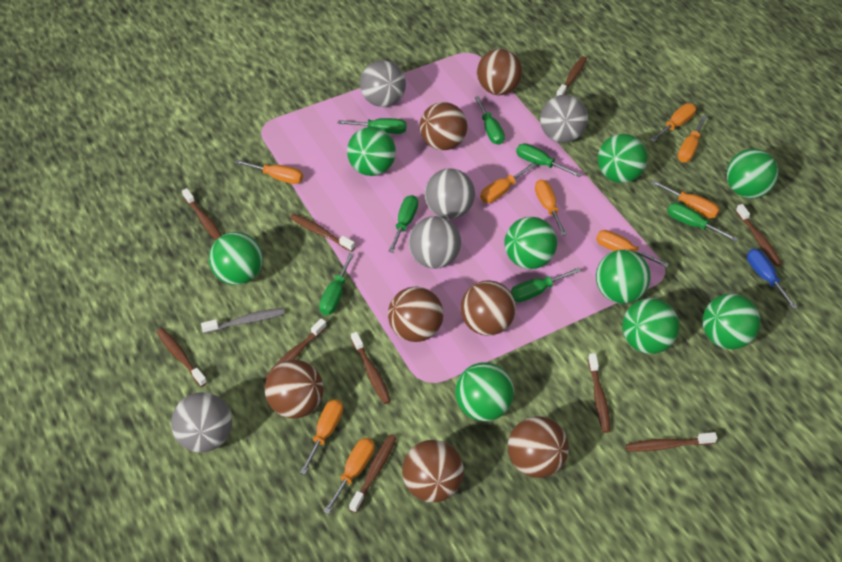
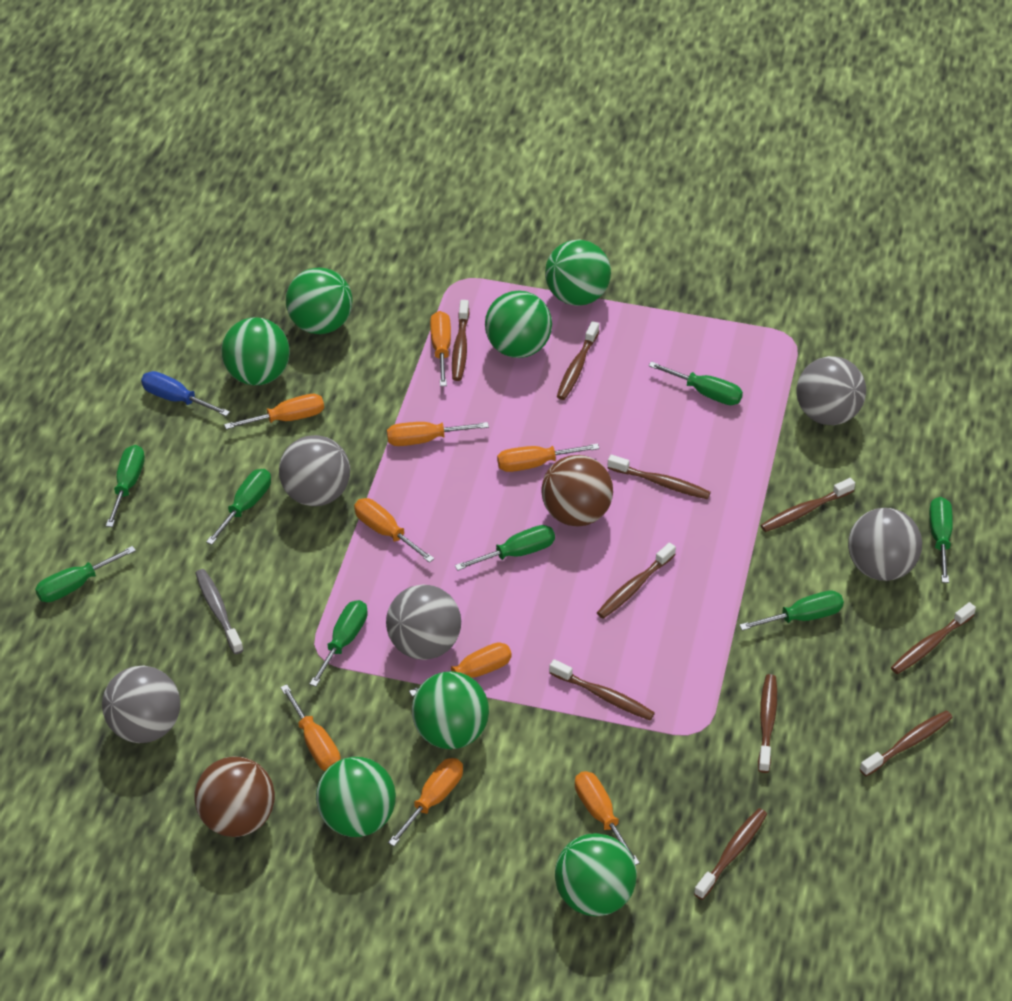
brown ball: [265,360,324,418] [388,286,443,342] [402,440,464,503] [420,102,467,151] [461,280,516,336] [477,49,522,95] [508,416,569,478] = 7 -> [195,756,275,837] [541,455,613,526] = 2
green ball: [209,232,263,285] [347,127,396,176] [455,362,514,421] [504,217,557,269] [596,250,650,304] [598,134,648,183] [622,298,679,354] [703,294,761,349] [727,149,779,199] = 9 -> [221,317,290,385] [286,267,352,334] [316,757,396,837] [412,671,489,749] [485,290,552,358] [545,239,611,306] [555,833,637,916] = 7
green screwdriver: [319,253,354,315] [338,118,407,134] [388,195,418,253] [474,96,505,145] [510,268,581,302] [516,143,582,177] [667,203,738,242] = 7 -> [35,546,136,602] [106,445,145,527] [206,469,271,545] [310,600,368,687] [455,525,555,571] [648,361,743,405] [739,590,844,631] [929,497,953,583] = 8

